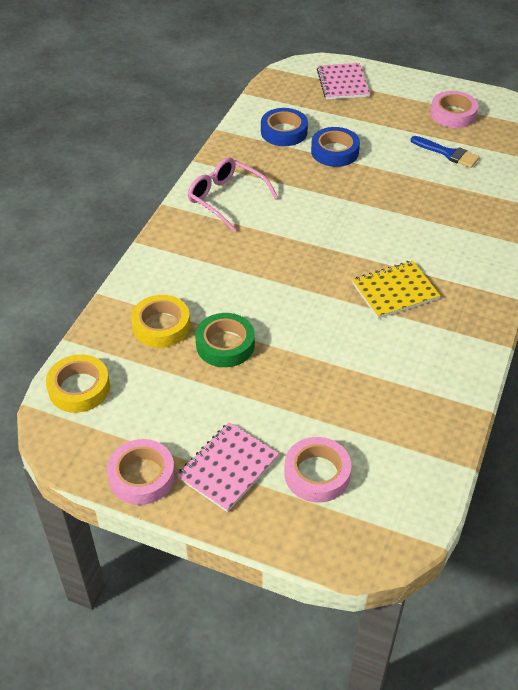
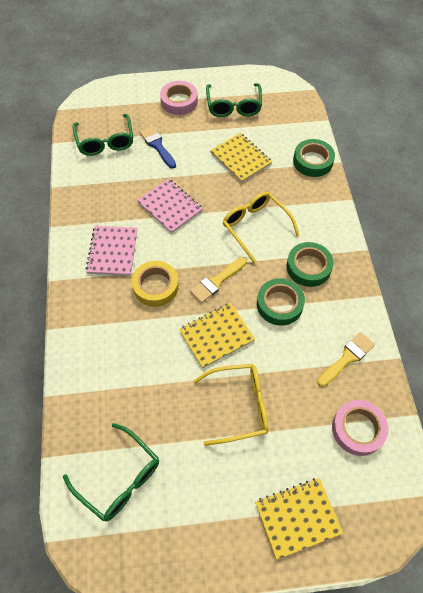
blue tape: [261,108,308,146] [311,127,360,167] = 2 -> none = 0
green glasses: none = 0 -> [63,423,159,521] [73,114,133,156] [206,83,262,117] = 3
green tape: [195,313,255,367] = 1 -> [257,278,305,326] [287,242,334,287] [293,139,335,177] = 3
pink glasses: [187,157,278,232] = 1 -> none = 0
pink tape: [107,439,175,505] [284,437,351,503] [430,91,478,128] = 3 -> [160,81,198,115] [332,400,388,456] = 2
yellow brush: none = 0 -> [190,257,247,303] [317,332,375,387] = 2
yellow glasses: none = 0 -> [194,364,268,446] [223,192,300,264] = 2
yellow notebook: [352,261,440,319] = 1 -> [179,303,255,368] [210,133,272,183] [255,478,343,560] = 3
yellow tape: [46,354,110,413] [131,295,190,348] = 2 -> [132,261,179,307] = 1

